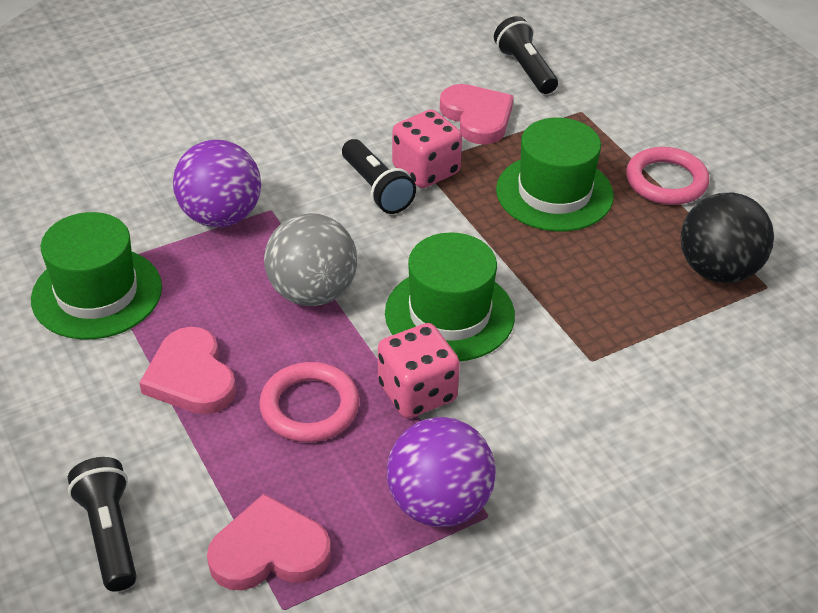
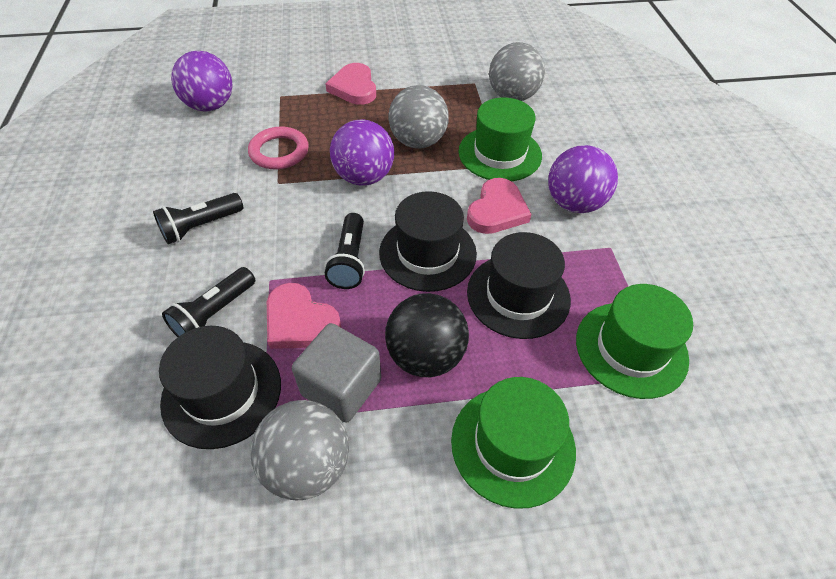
black hat: none = 0 -> [159,326,281,449] [379,191,477,292] [467,232,571,339] = 3
grey ball: [264,213,357,306] = 1 -> [251,400,349,500] [388,85,449,148] [489,42,545,101] = 3
grey cube: none = 0 -> [292,323,381,423] = 1
pink dice: [378,323,460,418] [392,109,462,188] = 2 -> none = 0
pink ring: [259,362,360,442] [626,147,710,205] = 2 -> [248,126,309,169] = 1
purple ball: [173,140,261,227] [387,417,496,527] = 2 -> [171,51,233,112] [330,119,394,186] [548,145,618,213] = 3

